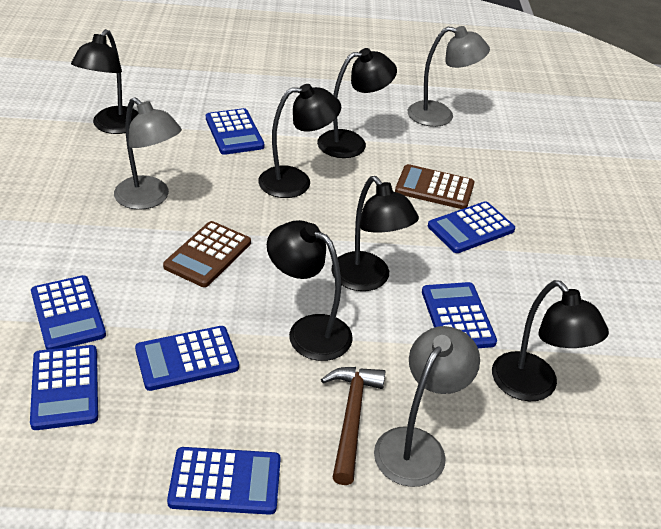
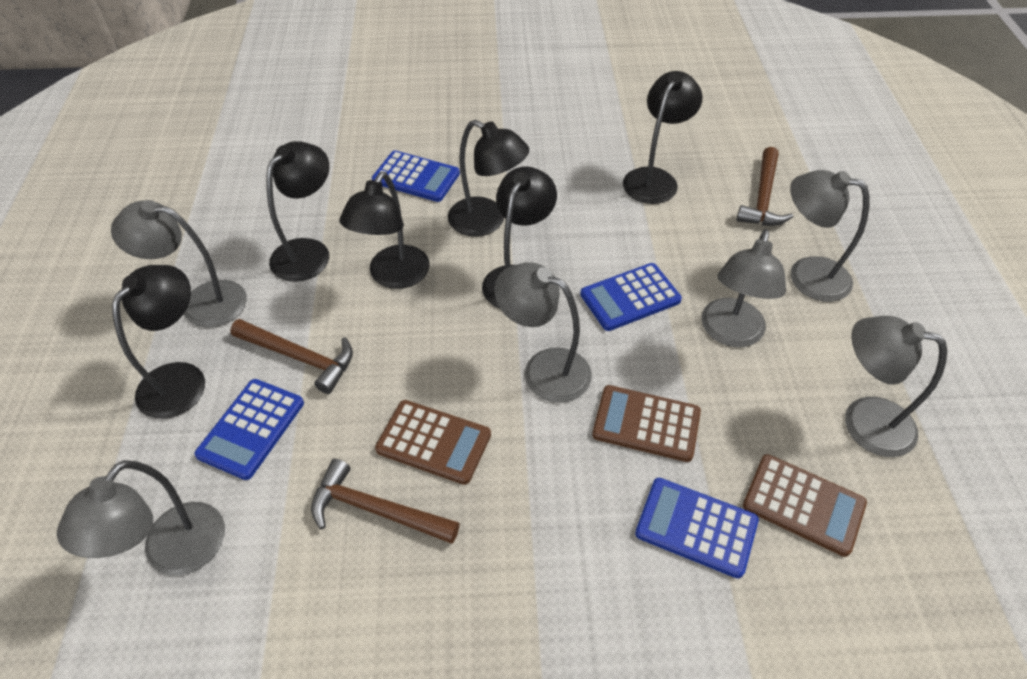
blue calculator: [30,345,98,430] [31,275,106,350] [135,326,239,391] [167,447,281,515] [206,108,264,155] [422,282,497,348] [428,201,515,253] = 7 -> [194,379,304,480] [372,151,460,202] [580,263,682,331] [635,478,759,578] = 4
brown calculator: [163,221,251,287] [395,164,474,209] = 2 -> [375,400,491,485] [592,385,701,462] [743,454,867,557] = 3
brown hammer: [321,367,385,485] = 1 -> [230,319,353,394] [311,459,460,544] [737,147,793,226] = 3
grey lamp: [114,97,182,210] [374,326,480,487] [408,26,490,127] = 3 -> [57,460,225,575] [111,200,247,327] [494,262,592,403] [701,229,786,347] [790,170,869,302] [845,316,947,457] = 6

